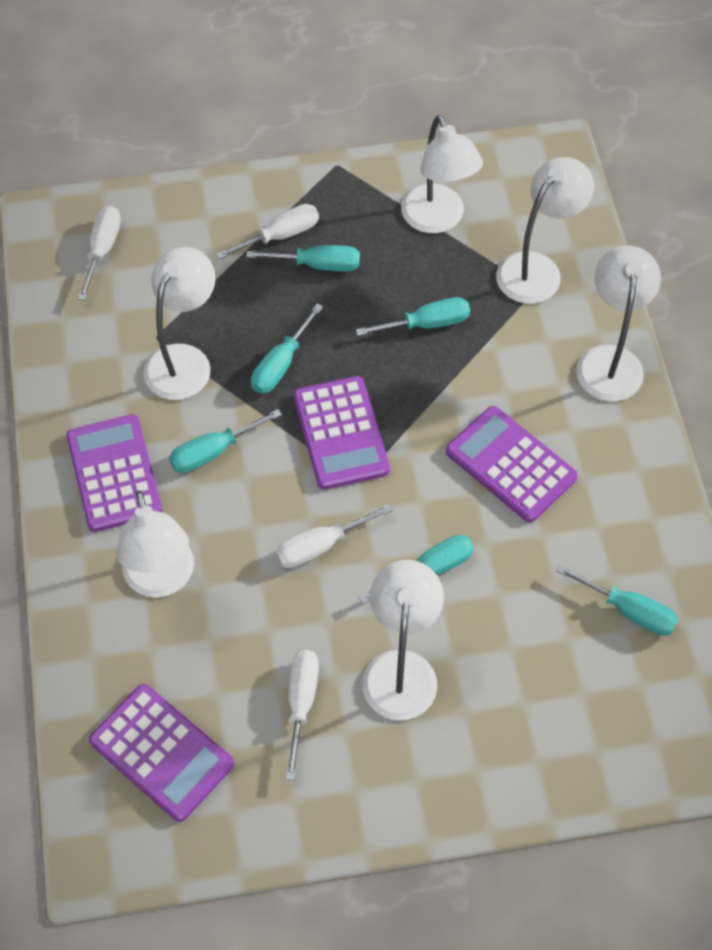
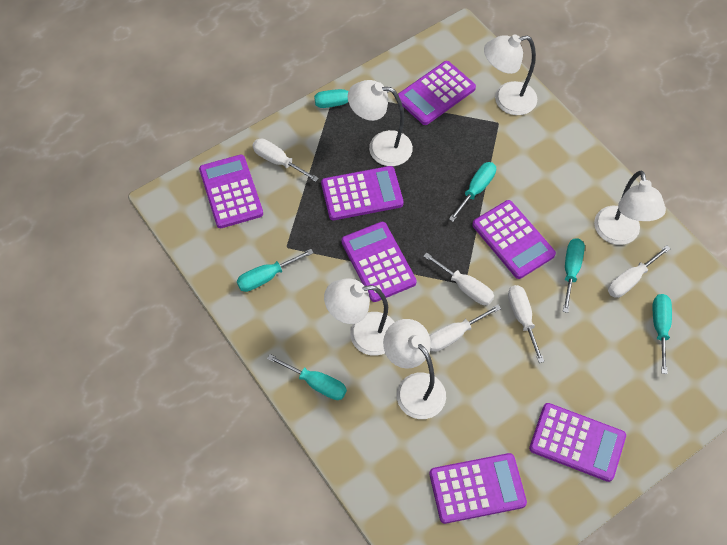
purple calculator: [66,414,162,532] [89,684,234,822] [294,376,390,490] [446,406,578,522] = 4 -> [199,155,263,228] [321,166,404,220] [341,222,417,302] [398,61,476,125] [429,453,527,524] [472,200,556,279] [529,403,626,482] = 7
white lamp: [117,491,194,597] [143,247,216,400] [362,560,444,720] [401,115,483,233] [496,157,594,304] [576,245,661,401] = 6 -> [324,279,394,356] [348,80,413,166] [383,319,446,419] [484,34,537,115] [594,171,666,245] = 5
white screwdriver: [77,206,121,301] [216,204,319,260] [276,504,393,568] [286,650,319,780] = 4 -> [252,138,319,182] [423,253,494,305] [430,305,501,352] [508,285,544,363] [608,245,671,298] = 5

